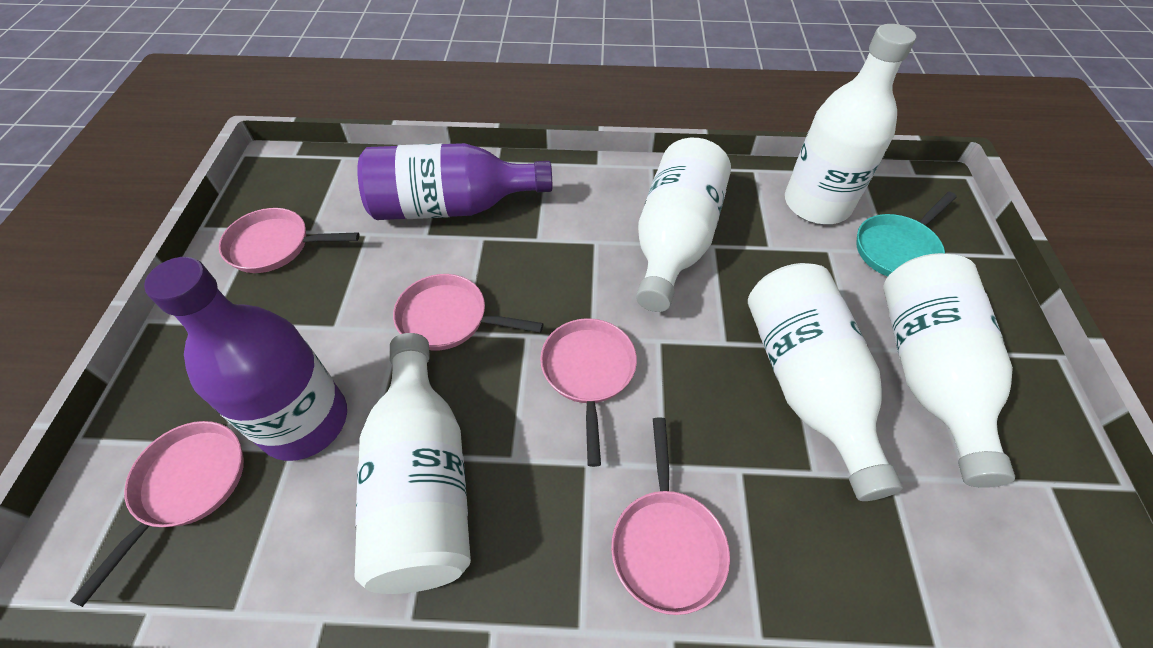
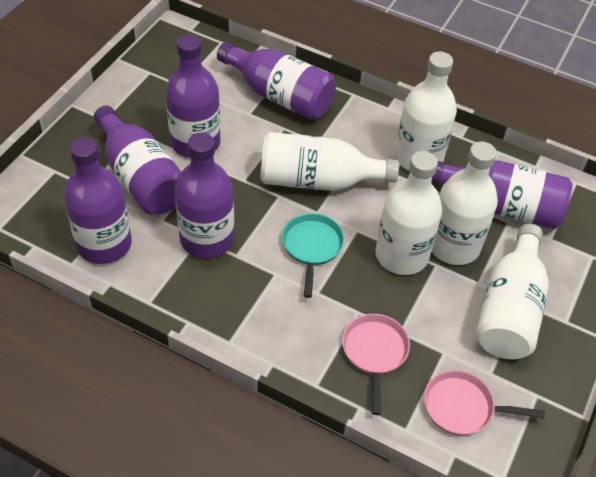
pink pan: [70,421,244,607] [219,208,360,273] [393,274,544,350] [540,318,637,467] [611,418,730,615] = 5 -> [342,314,410,415] [424,370,545,436] = 2
purple bottle: [144,257,347,461] [357,143,552,220] = 2 -> [64,137,132,264] [94,106,182,215] [166,35,220,158] [175,133,234,258] [217,42,336,120] [431,160,572,229] = 6

